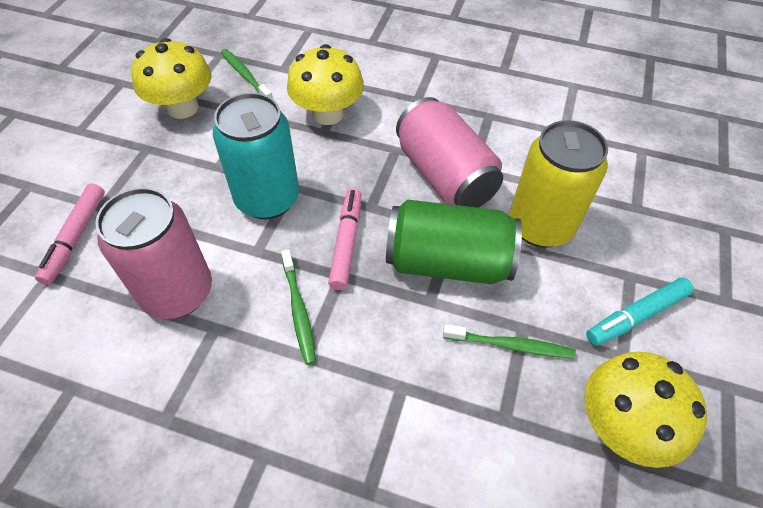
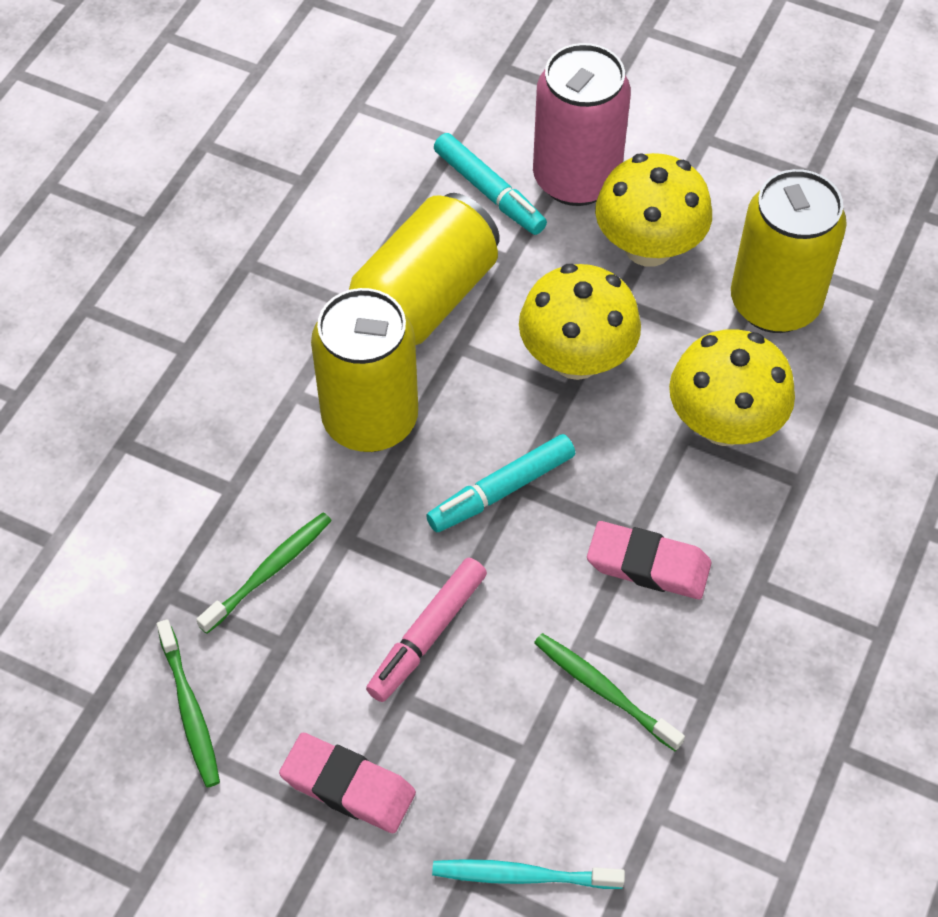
green can: [386,200,522,284] = 1 -> none = 0
pink can: [95,187,212,319] [396,97,503,208] = 2 -> [533,43,631,206] = 1
pink eraser: none = 0 -> [279,733,416,833] [587,521,711,599] = 2
pink marker: [35,184,105,285] [328,188,361,290] = 2 -> [366,558,487,702] = 1
turquoise can: [213,93,299,220] = 1 -> none = 0
turquoise marker: [586,278,694,345] = 1 -> [426,434,575,532] [434,133,547,235] = 2
turquoise toothbrush: none = 0 -> [432,859,625,889] = 1
yellow can: [510,120,608,248] = 1 -> [311,288,418,452] [349,193,500,345] [731,169,847,333] = 3

